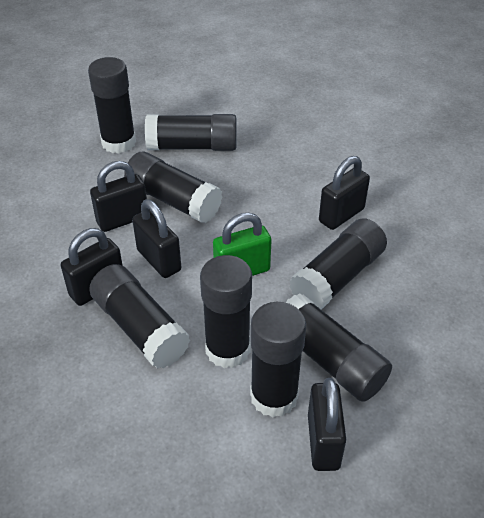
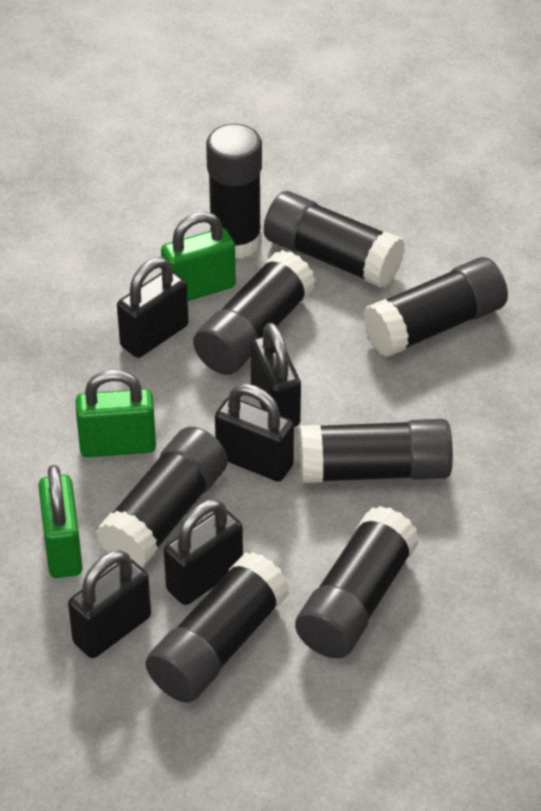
green padlock: [213,213,271,276] = 1 -> [38,465,83,578] [76,369,156,457] [161,212,236,301] = 3

